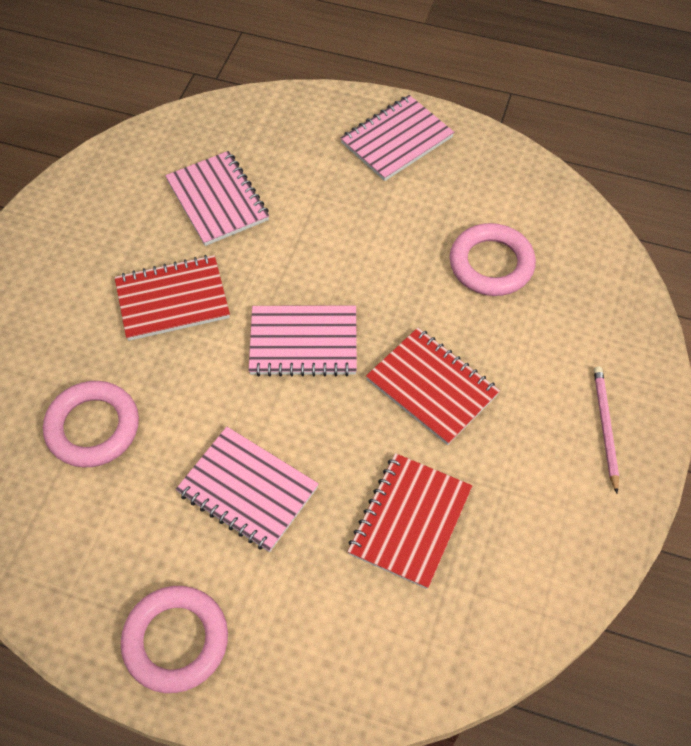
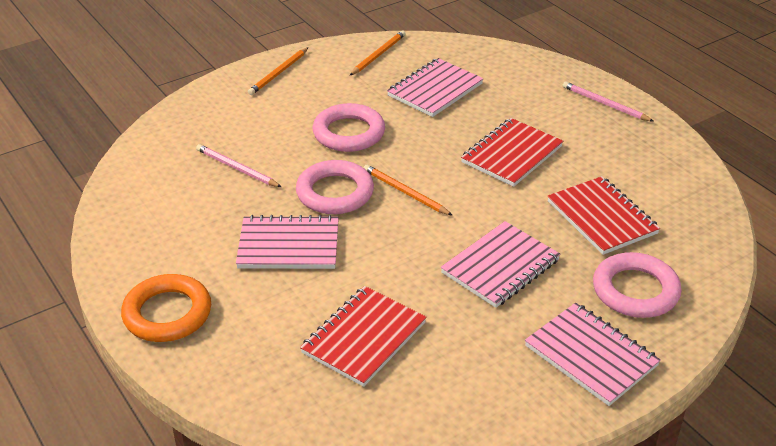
orange pencil: none = 0 -> [248,47,309,95] [350,31,406,75] [364,165,453,216] = 3
orange ring: none = 0 -> [121,274,211,342] = 1
pink pencil: [594,367,619,493] = 1 -> [196,144,281,187] [563,82,654,122] = 2

